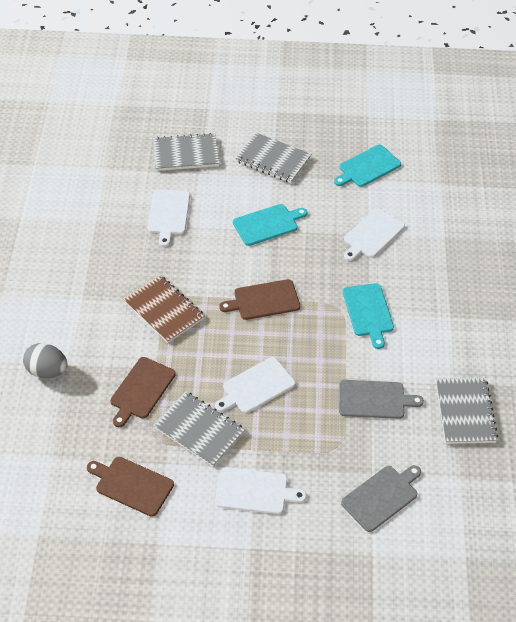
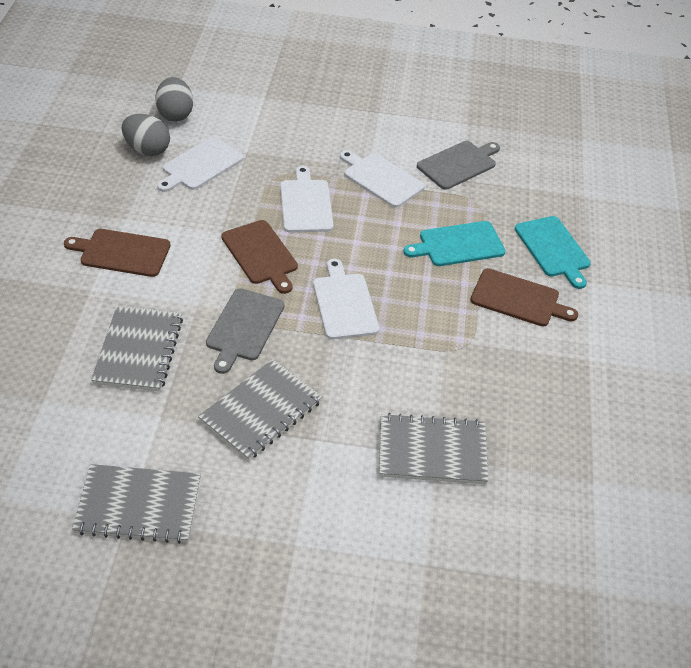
brown notebook: [123,275,205,343] = 1 -> none = 0
grey egg: [23,343,68,378] = 1 -> [121,114,170,156] [155,77,193,121] = 2
turquoise cutting board: [233,204,307,246] [334,145,401,187] [343,283,394,349] = 3 -> [403,221,506,266] [515,216,591,289] = 2

